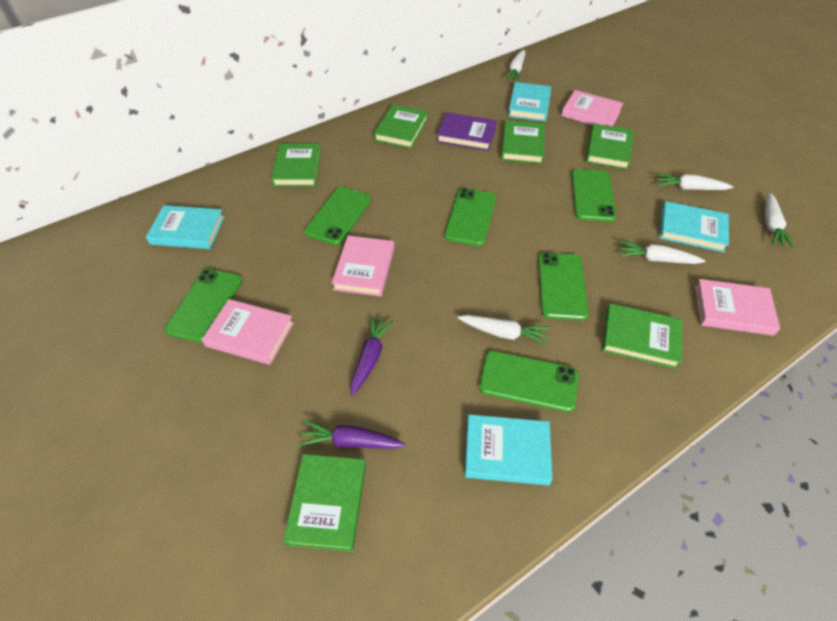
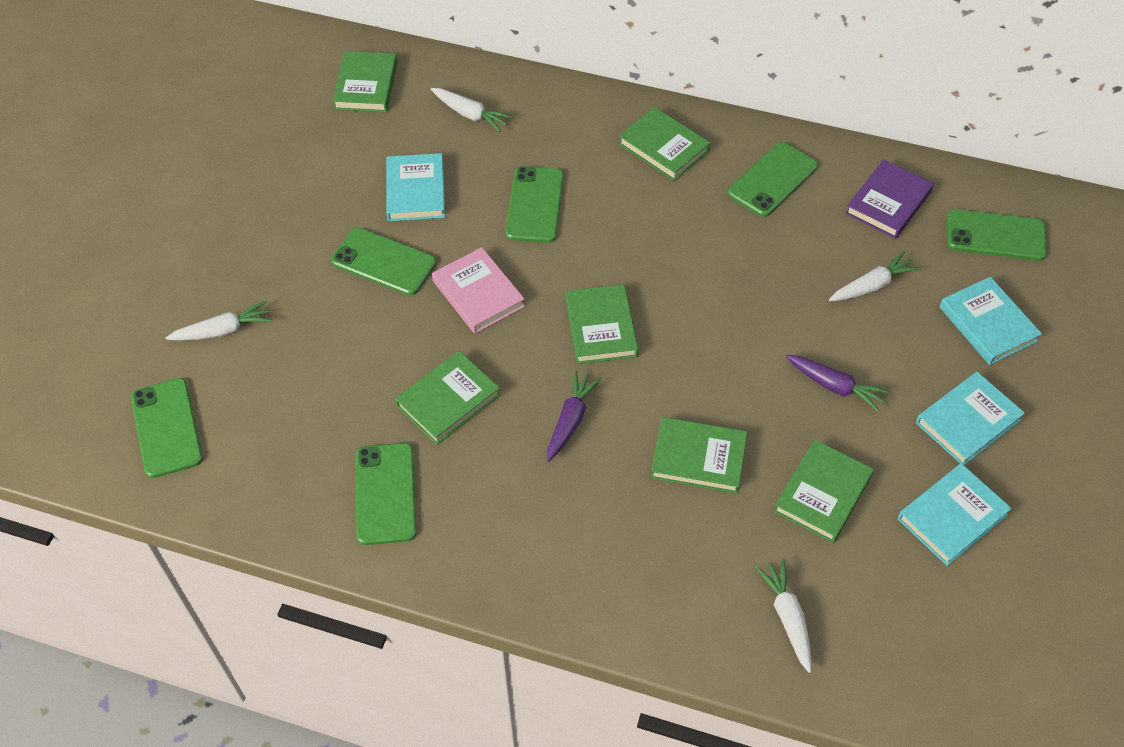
pink book: [202,299,294,365] [332,235,394,297] [561,90,623,126] [695,279,780,336] = 4 -> [432,247,525,334] = 1
white carrot: [458,315,550,346] [503,50,526,82] [619,241,705,264] [655,173,733,190] [765,193,795,249] = 5 -> [166,301,272,341] [431,88,513,132] [755,559,811,673] [829,251,920,301] = 4

